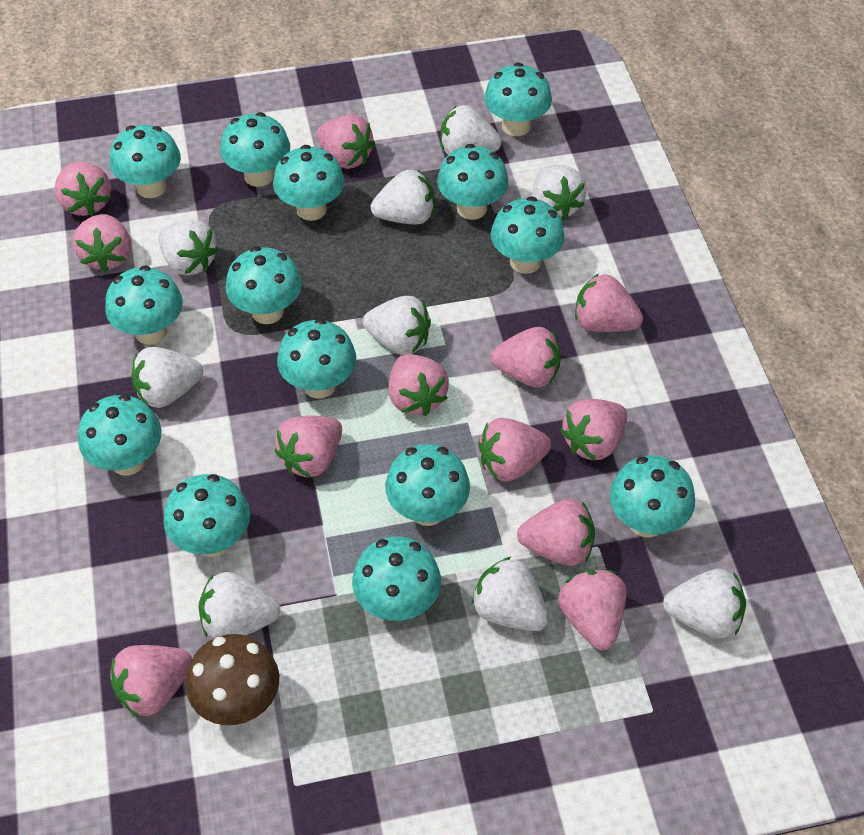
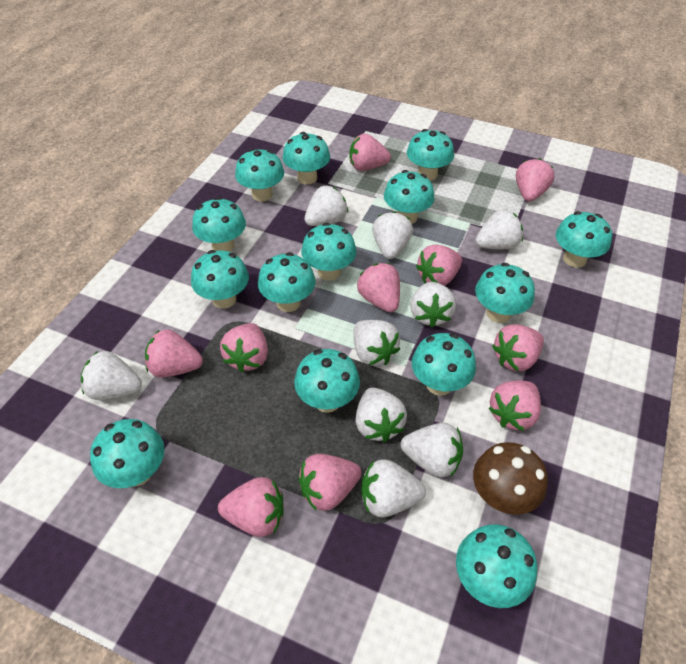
pink strawberry: [55,162,111,216] [73,214,131,272] [110,645,192,717] [275,416,342,478] [317,115,375,169] [388,354,449,416] [478,418,551,482] [490,327,561,388] [517,499,595,566] [558,570,627,650] [560,399,627,460] [575,273,643,332] = 12 -> [145,329,203,377] [218,477,284,537] [220,323,268,373] [298,454,362,511] [349,134,391,171] [357,263,400,312] [416,244,462,286] [488,380,541,431] [492,324,544,371] [516,158,555,201] = 10

